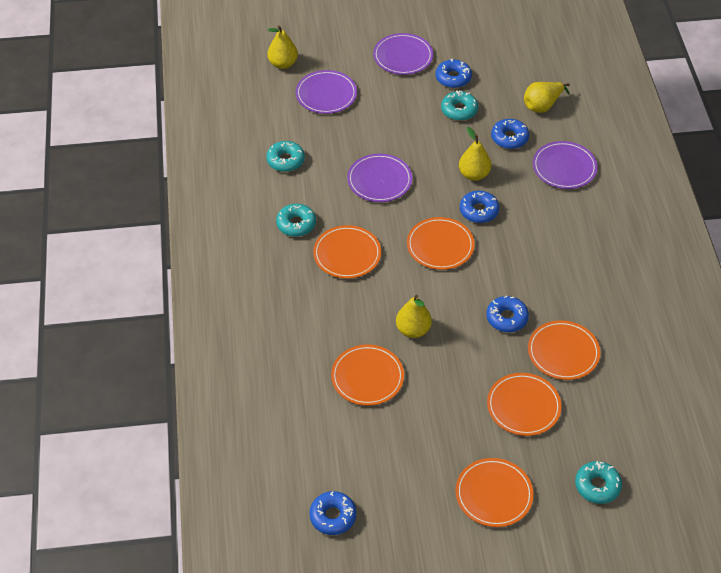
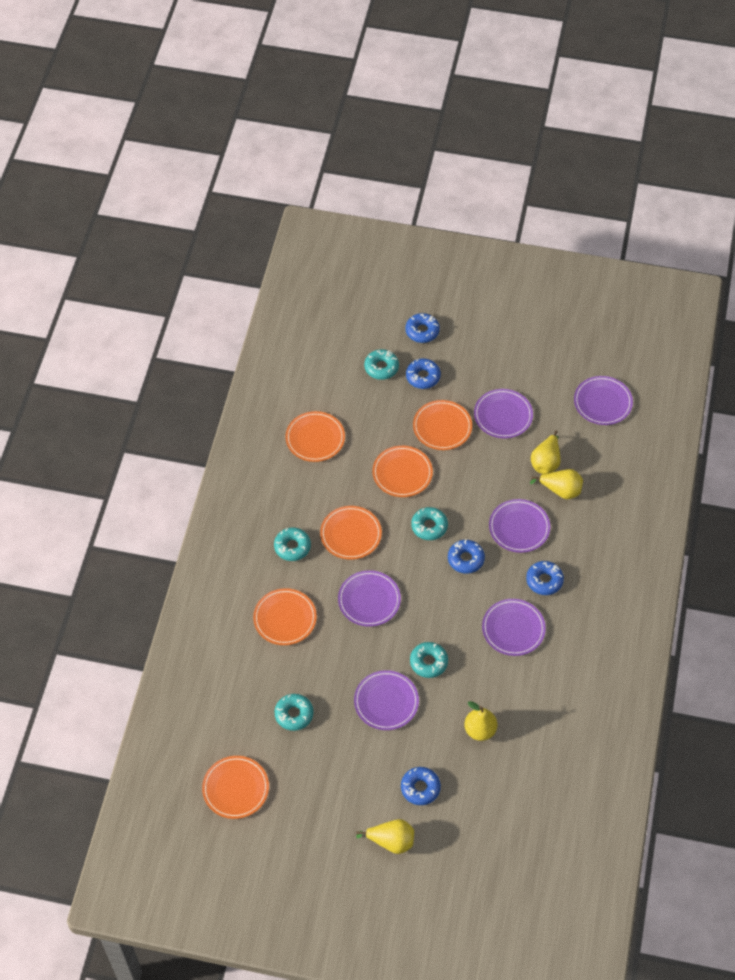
purple plate: [296,70,357,114] [347,153,412,202] [373,33,433,75] [533,141,597,189] = 4 -> [338,570,401,627] [354,670,419,730] [474,389,533,438] [482,599,546,656] [489,499,550,553] [574,376,633,425] = 6
turquoise donut: [266,141,305,172] [276,204,316,237] [441,90,478,121] [575,461,622,504] = 4 -> [274,528,311,561] [274,694,313,731] [364,349,399,380] [410,642,448,678] [411,507,448,540] = 5

